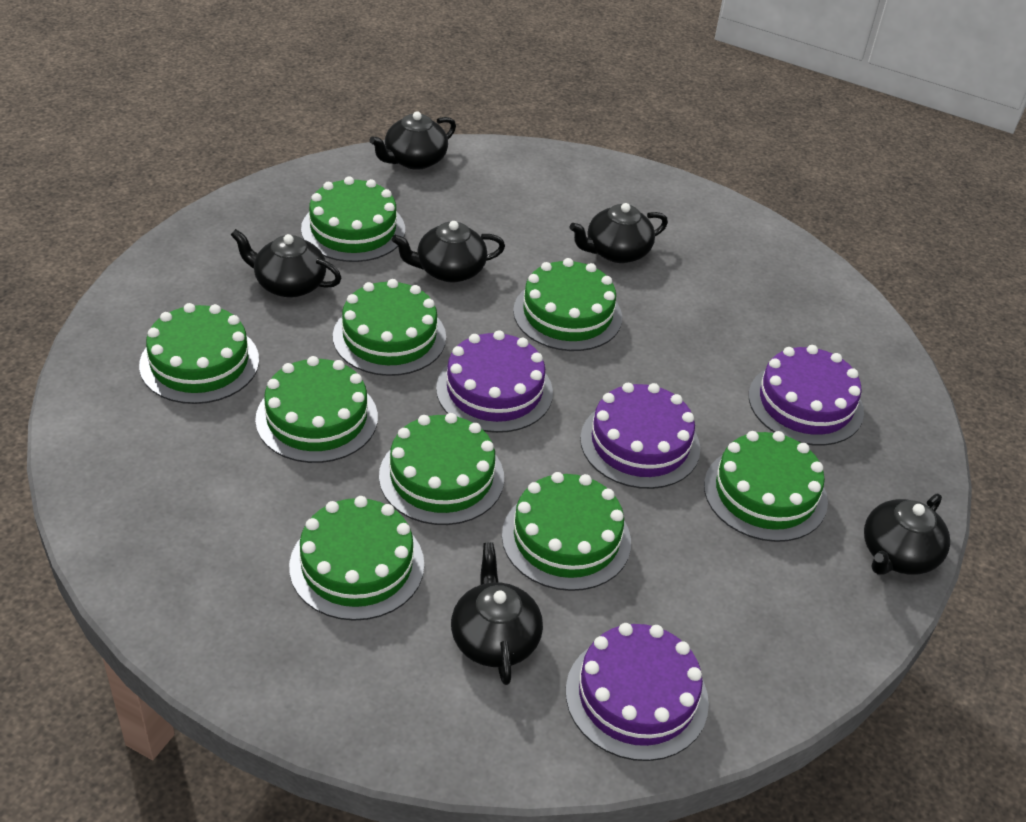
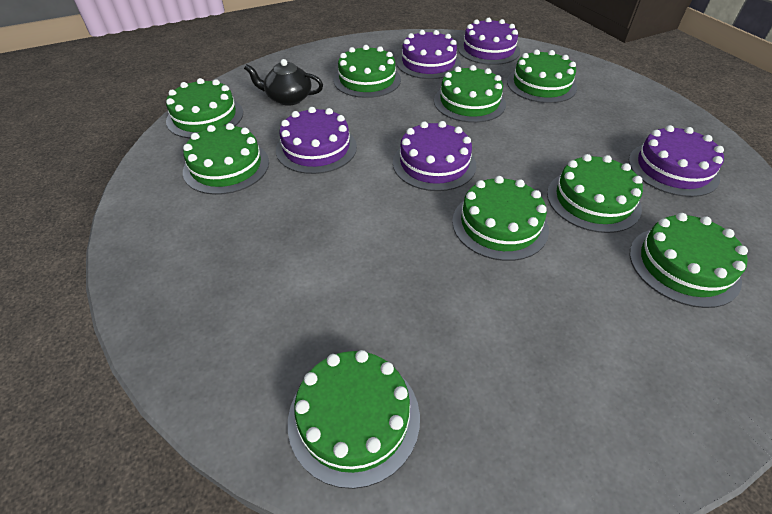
black teapot: [231,229,341,298] [369,111,456,170] [392,221,505,282] [451,542,543,685] [570,203,668,263] [864,494,950,575] = 6 -> [244,59,323,106] = 1
purple cake: [436,330,553,433] [566,623,709,761] [580,383,700,489] [749,345,864,446] = 4 -> [276,107,357,174] [393,121,477,191] [396,30,461,79] [458,18,520,65] [629,125,724,197] = 5

